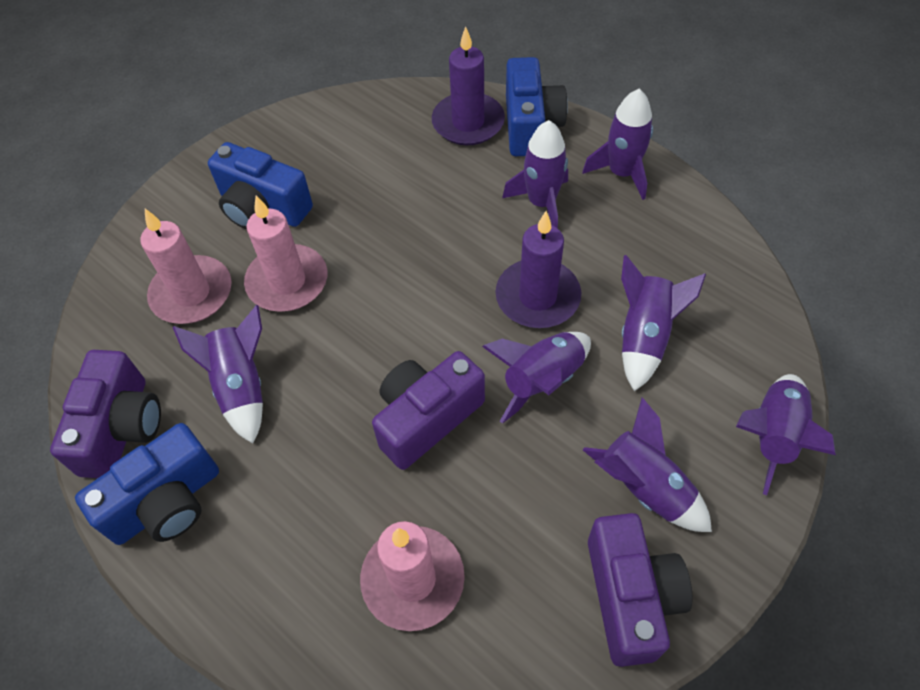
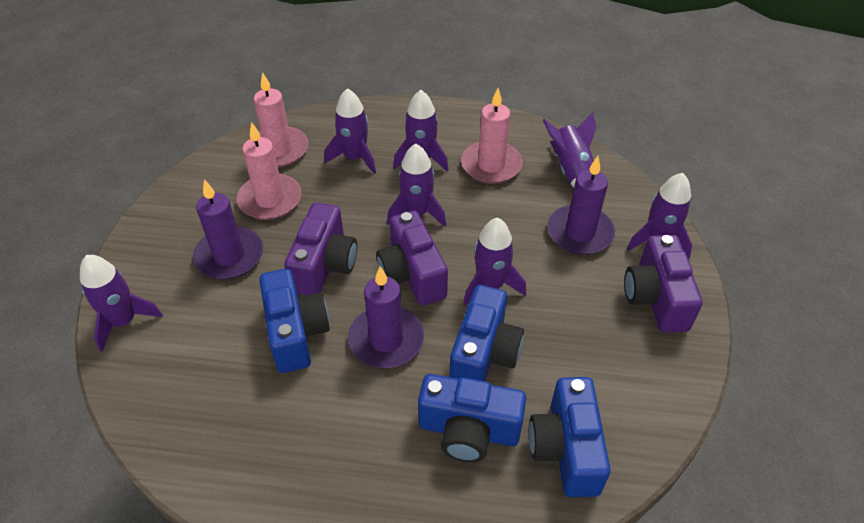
blue camera: [75,423,219,545] [208,142,313,229] [506,57,568,156] = 3 -> [259,269,330,373] [418,374,526,462] [449,285,524,381] [529,377,611,497] = 4
purple candle: [432,26,505,145] [496,211,581,328] = 2 -> [193,179,263,280] [348,266,424,368] [547,156,615,255] = 3

